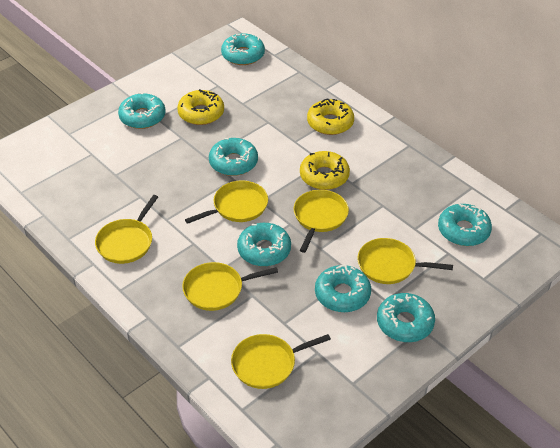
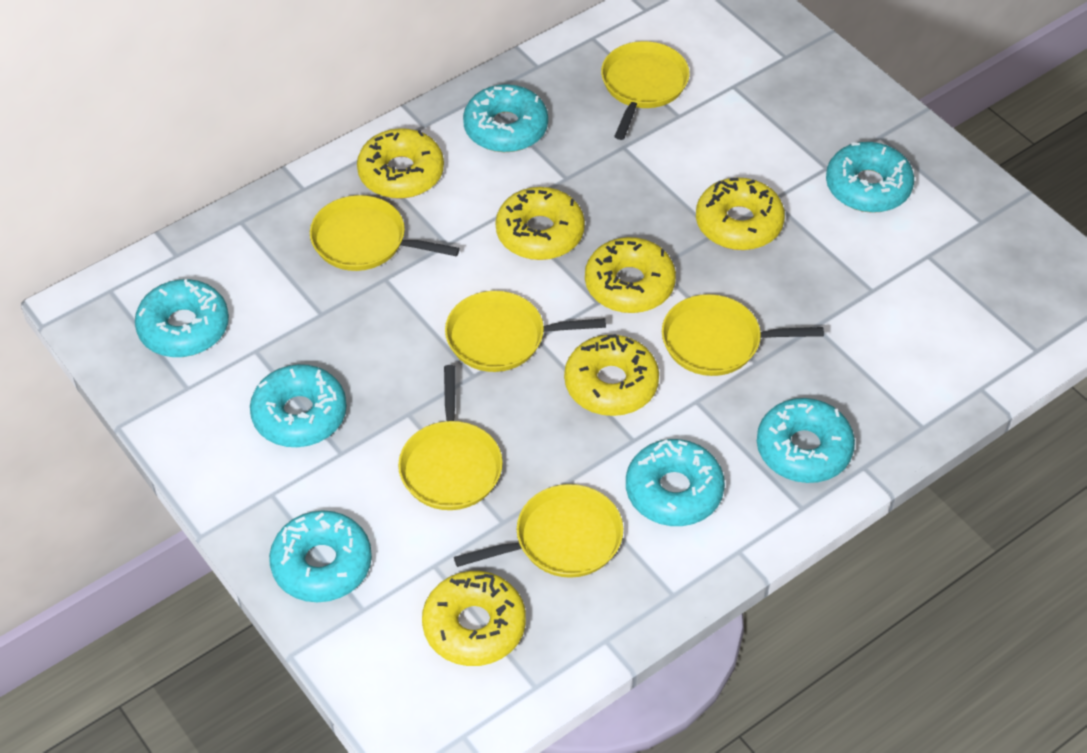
yellow donut: [177,89,224,125] [300,151,350,190] [307,98,354,135] = 3 -> [357,128,444,199] [422,571,526,666] [496,187,585,260] [564,334,659,416] [585,237,676,313] [696,178,785,250] = 6

